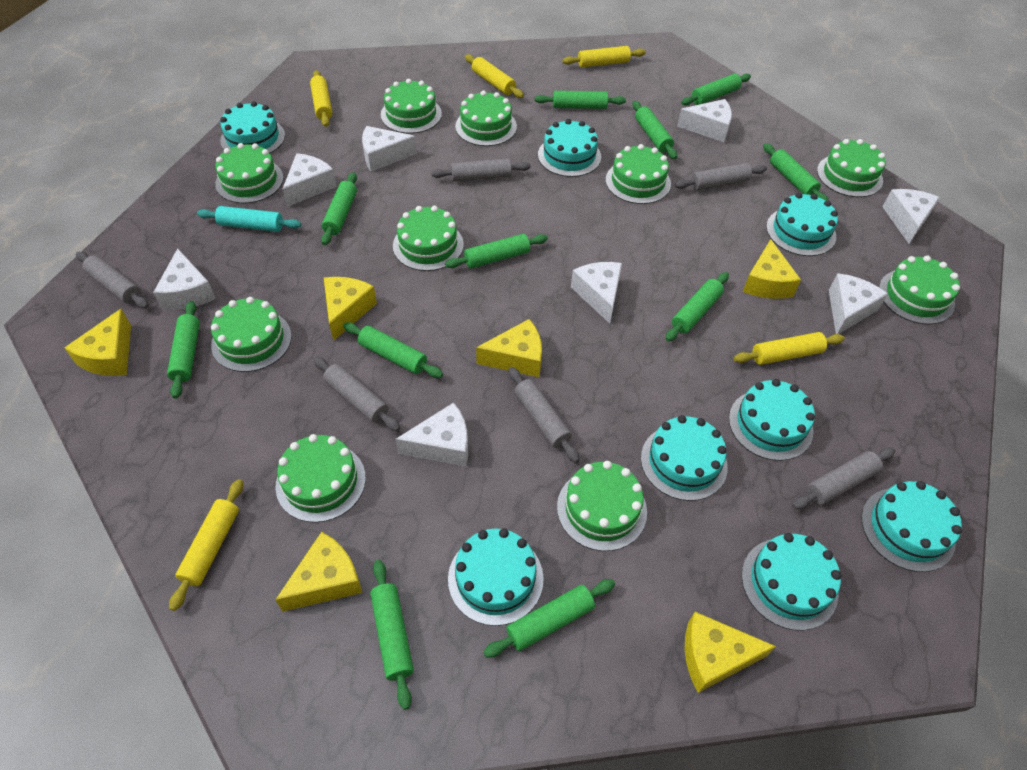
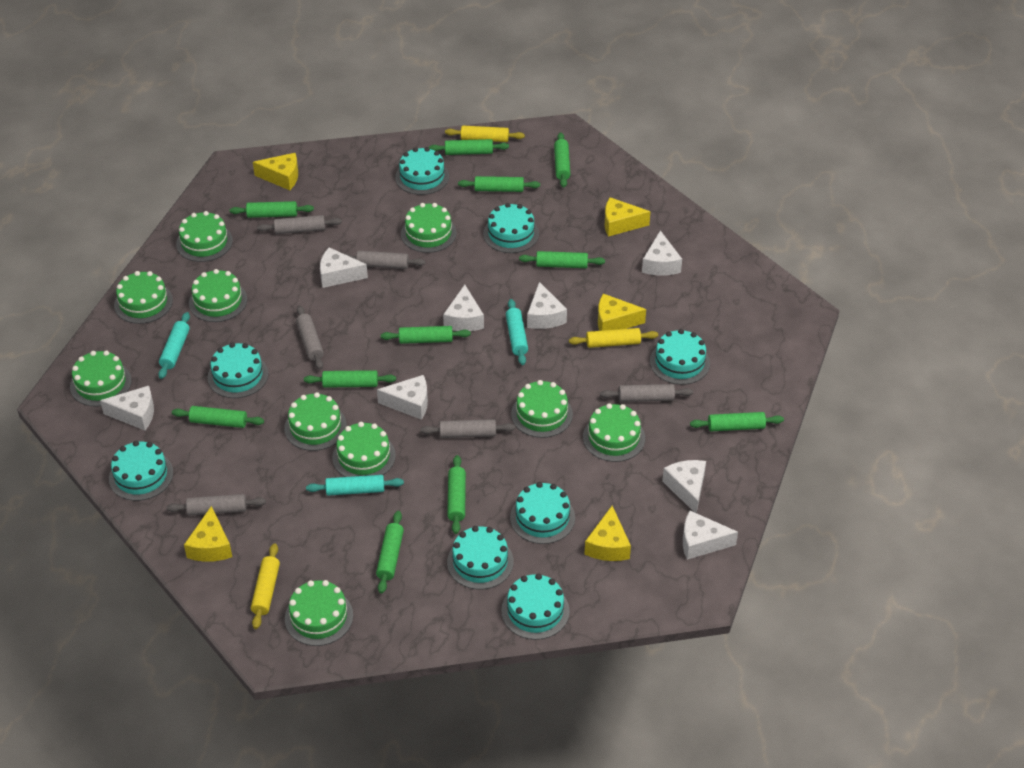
turquoise rolling pin: [197,206,302,232] = 1 -> [158,312,190,379] [306,475,404,496] [506,299,528,365] = 3
yellow cheese: [64,309,131,376] [275,532,362,612] [324,277,377,340] [476,319,542,377] [685,612,776,693] [743,239,801,299] = 6 -> [184,506,232,562] [253,153,298,190] [585,506,631,561] [598,294,646,331] [605,197,651,237] = 5
yellow rolling pin: [169,479,243,611] [310,70,332,127] [465,54,524,98] [562,46,646,68] [734,332,845,365] = 5 -> [251,543,280,629] [445,126,525,142] [569,328,658,348] = 3

